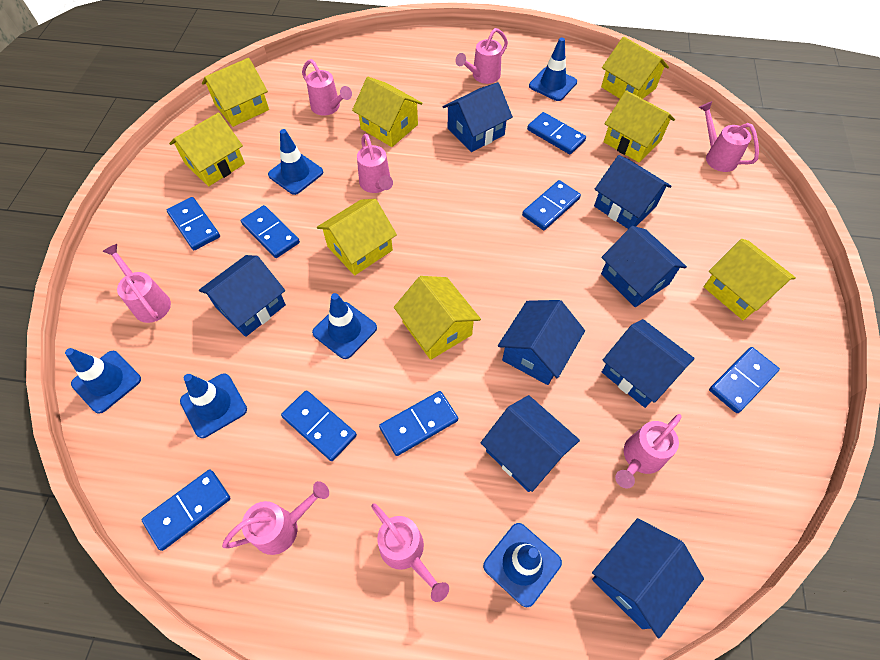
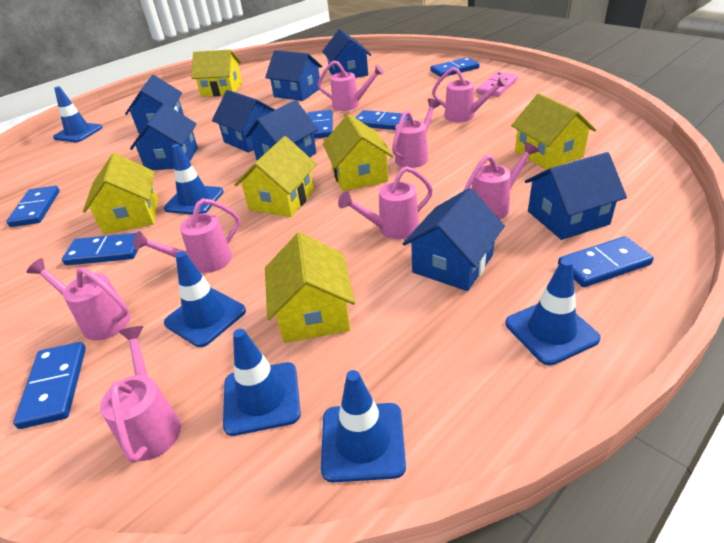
blue domino: [142,470,231,551] [167,197,220,250] [241,205,300,258] [281,390,357,461] [379,391,458,456] [522,180,581,230] [527,112,586,154] [709,347,780,413] = 8 -> [6,186,60,227] [13,342,86,429] [62,233,138,265] [307,110,333,138] [356,110,409,130] [431,57,480,77] [558,236,654,287] = 7
pink domino: none = 0 -> [477,72,518,97] = 1
yellow house: [169,113,245,186] [202,58,269,127] [317,199,397,275] [352,77,423,147] [394,276,481,360] [601,36,669,99] [604,90,675,162] [704,239,796,320] = 8 -> [83,153,158,234] [191,50,242,97] [235,136,317,217] [265,232,355,343] [323,114,393,191] [511,93,596,170] = 6

